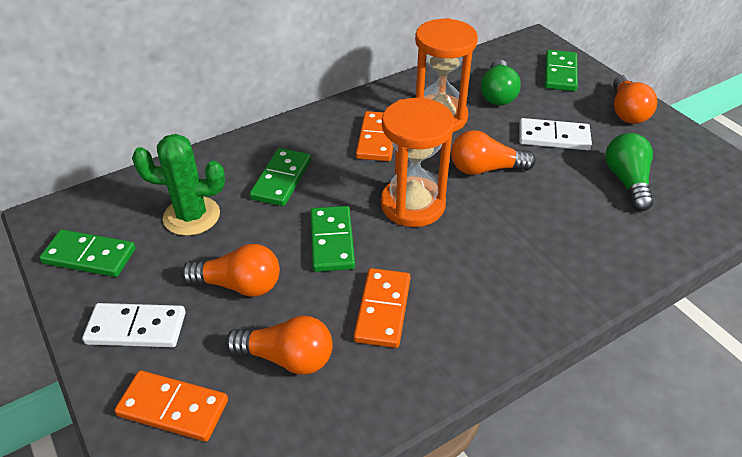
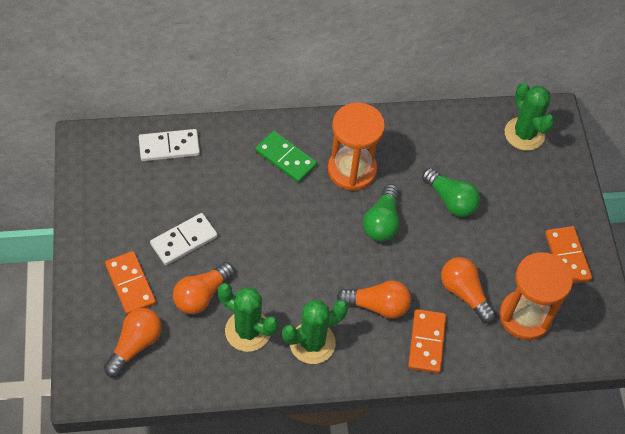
green cactus: [132,134,225,236] = 1 -> [218,283,278,352] [282,300,348,364] [505,83,555,151] = 3
green domino: [40,229,136,277] [249,148,311,206] [310,206,355,272] [544,50,578,91] = 4 -> [255,131,317,183] = 1

